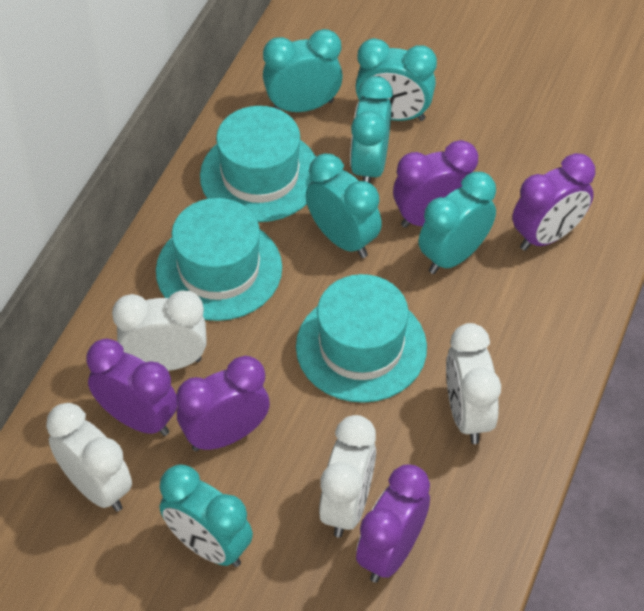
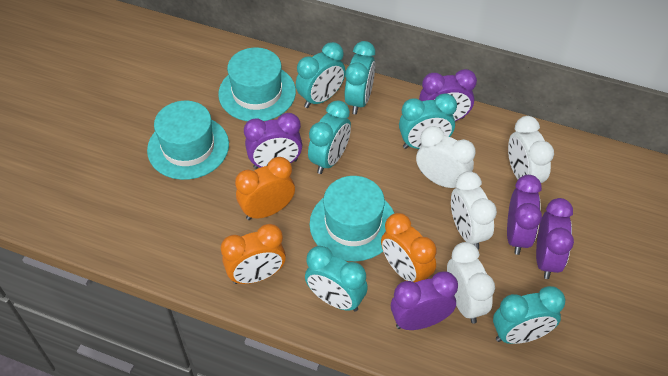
orange clock: none = 0 -> [221,224,286,284] [235,157,295,220] [381,213,437,282] = 3

